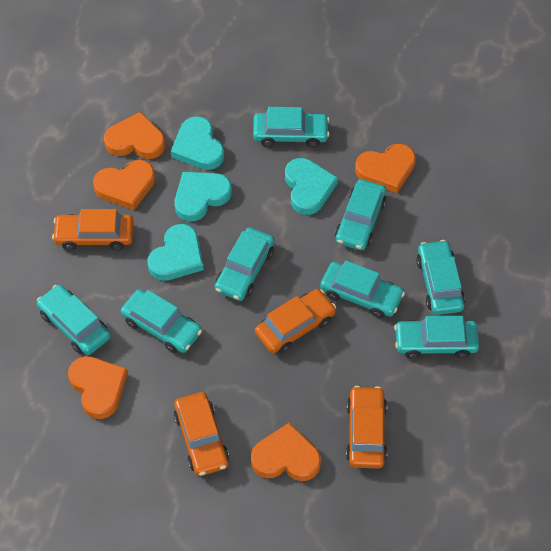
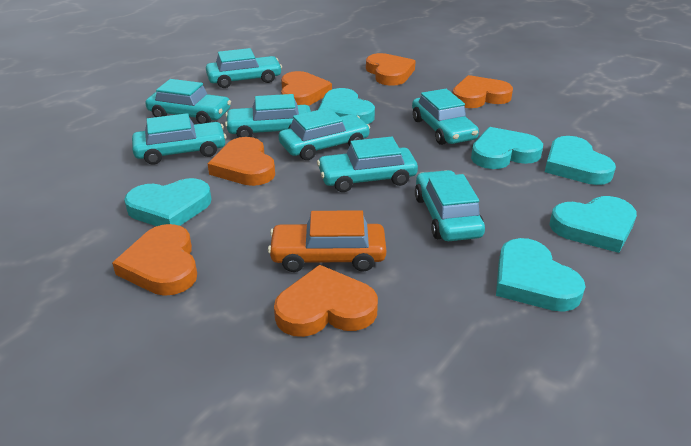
orange car: [52,209,134,251] [174,392,229,476] [255,289,336,353] [346,386,387,468] = 4 -> [268,210,386,272] = 1
orange heart: [68,356,128,419] [93,160,155,210] [104,112,165,159] [251,423,321,481] [355,144,416,193] = 5 -> [112,224,197,296] [208,137,275,186] [274,265,378,337] [281,71,332,106] [366,53,415,86] [453,75,513,108] = 6
turquoise heart: [148,224,204,281] [171,116,224,170] [175,172,232,222] [285,158,338,215] = 4 -> [124,178,211,226] [318,88,375,124] [471,127,543,169] [496,238,586,312] [545,136,616,185] [550,196,637,253] = 6

